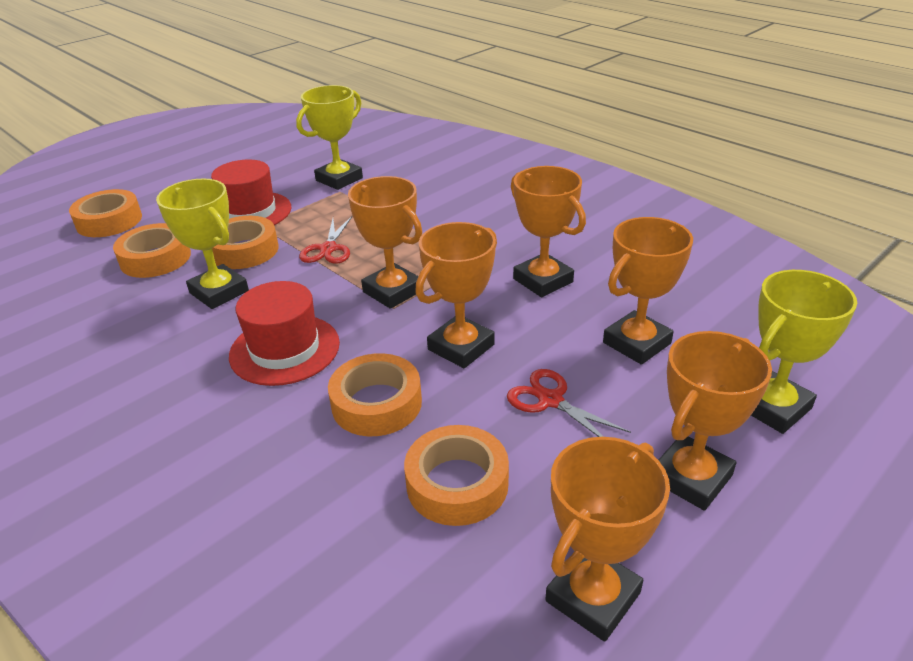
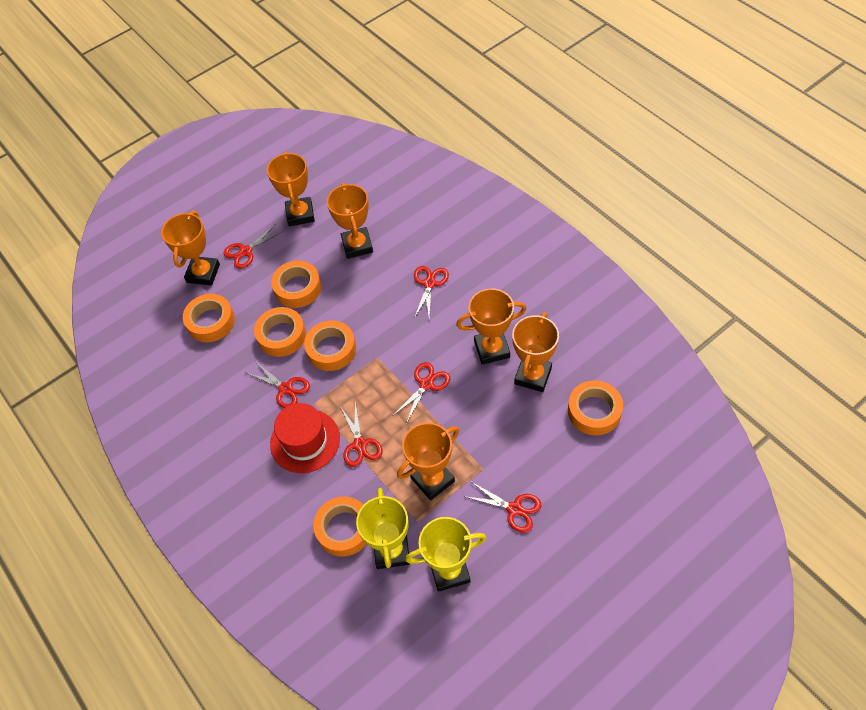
orange tape: [69,189,142,237] [113,223,191,278] [212,216,279,269] [328,353,422,436] [404,425,509,526] = 5 -> [183,294,235,342] [254,307,306,357] [271,261,321,308] [304,320,356,371] [313,497,366,557] [568,380,623,435] = 6
red hat: [211,160,291,225] [229,281,340,386] = 2 -> [270,403,340,473] = 1
red scissors: [299,216,352,264] [507,369,631,437] = 2 -> [224,225,284,269] [247,361,310,408] [340,401,383,467] [393,362,450,424] [414,266,449,319] [464,482,541,533] = 6
yellow trophy: [156,178,249,309] [296,85,363,190] [751,270,857,434] = 3 -> [356,488,410,569] [405,517,487,592] = 2

